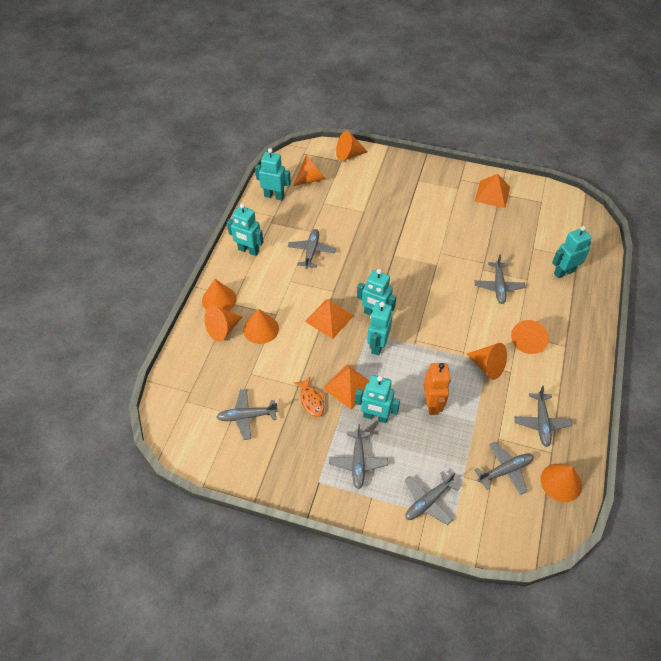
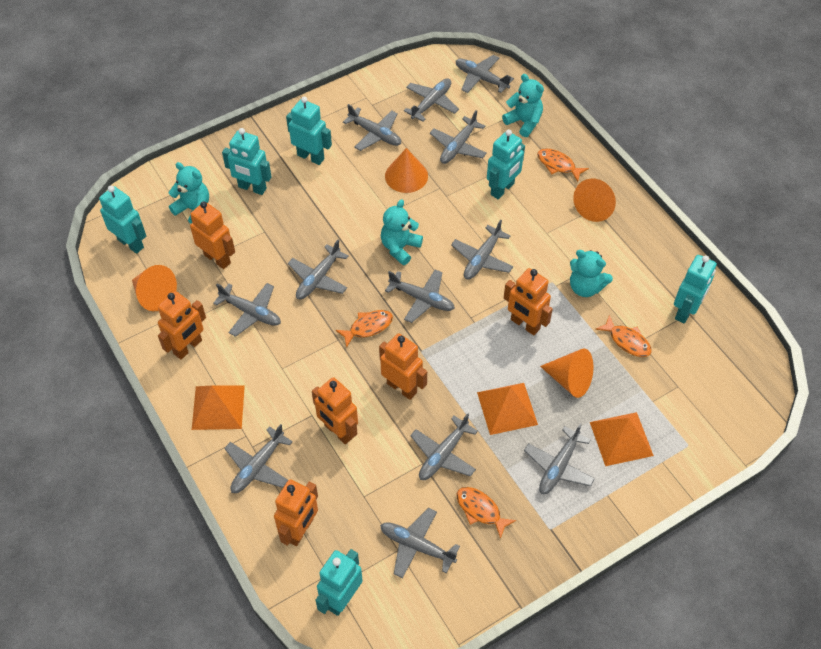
grey plane: [217,389,278,440] [288,229,336,269] [329,424,388,489] [404,471,460,525] [474,442,533,495] [475,254,525,304] [514,386,573,447] = 7 -> [213,283,281,337] [224,424,293,493] [288,240,349,299] [343,104,401,151] [380,508,460,579] [385,269,455,323] [404,78,459,122] [410,413,478,480] [430,110,487,164] [451,220,513,279] [456,55,514,93] [524,423,595,494] = 12
orange cone: [202,279,237,311] [204,306,243,341] [243,309,279,344] [293,155,325,186] [336,131,368,161] [466,343,507,380] [511,320,549,354] [540,464,582,502] = 8 -> [132,265,177,311] [385,148,428,193] [540,349,593,398] [573,179,616,222] = 4
orange fish: [293,377,324,417] = 1 -> [336,310,393,348] [457,487,517,539] [537,149,589,182] [595,315,652,357] = 4
orange robot: [424,363,451,415] = 1 -> [158,291,206,360] [190,201,235,269] [274,479,318,546] [312,377,358,444] [379,333,427,400] [504,268,553,335] = 6
turquoise teddy bear: none = 0 -> [169,162,209,224] [381,199,423,265] [502,74,544,137] [570,250,613,297] = 4

